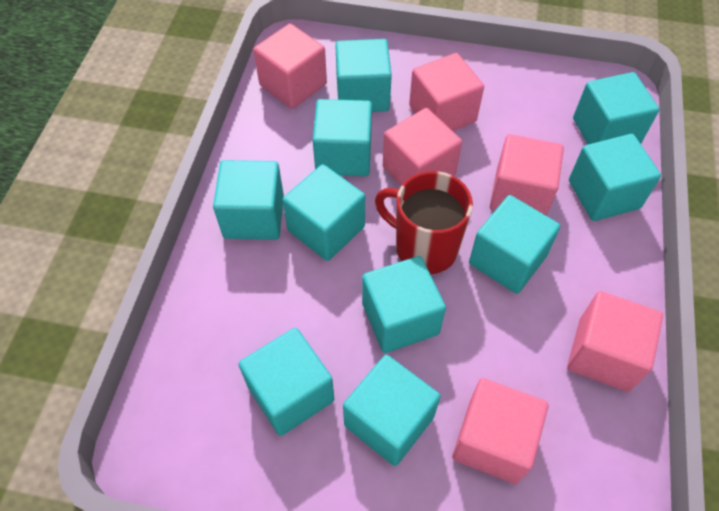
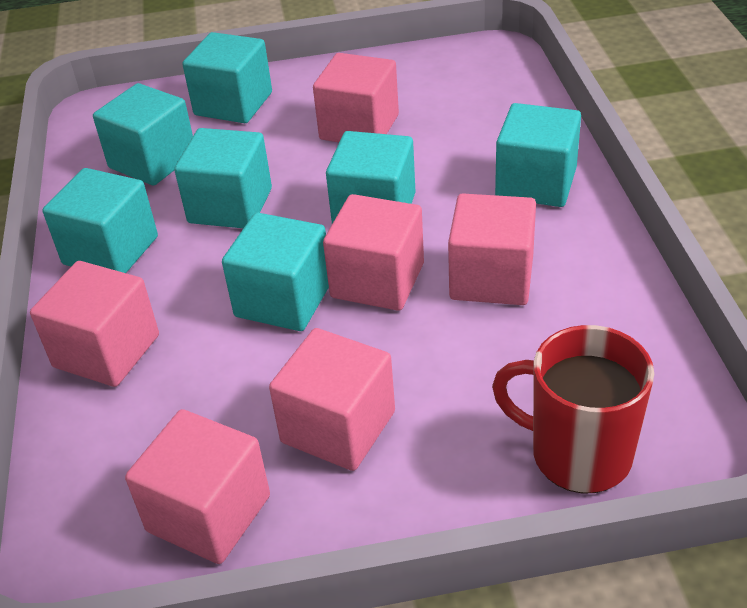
turquoise cube: [213,160,284,240] [239,328,334,436] [282,164,365,261] [313,99,372,176] [335,39,392,112] [343,355,441,466] [362,256,446,353] [469,195,560,294] [569,134,661,221] [573,72,659,144] = 10 -> [42,168,158,273] [93,83,193,186] [174,128,272,228] [182,32,272,123] [222,213,329,331] [326,131,416,224] [495,103,581,207] = 7

